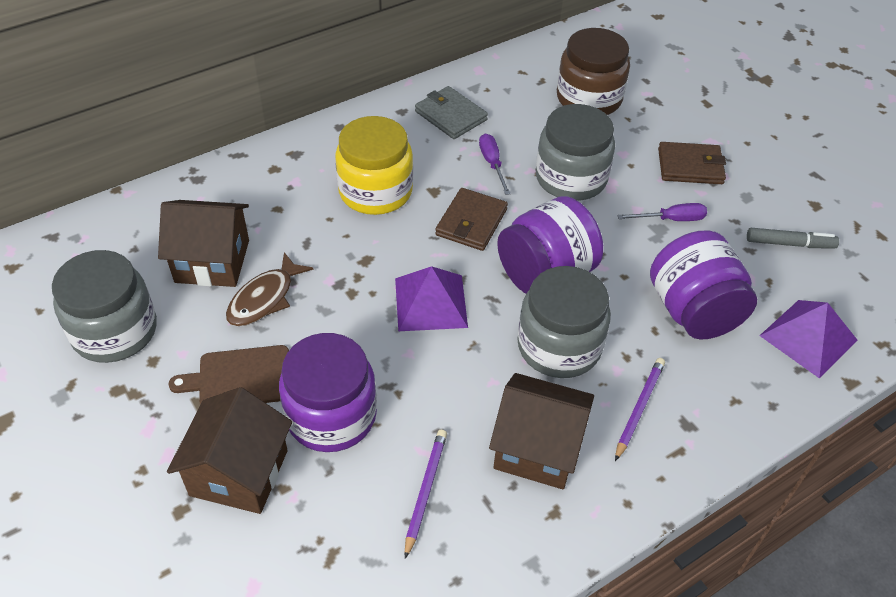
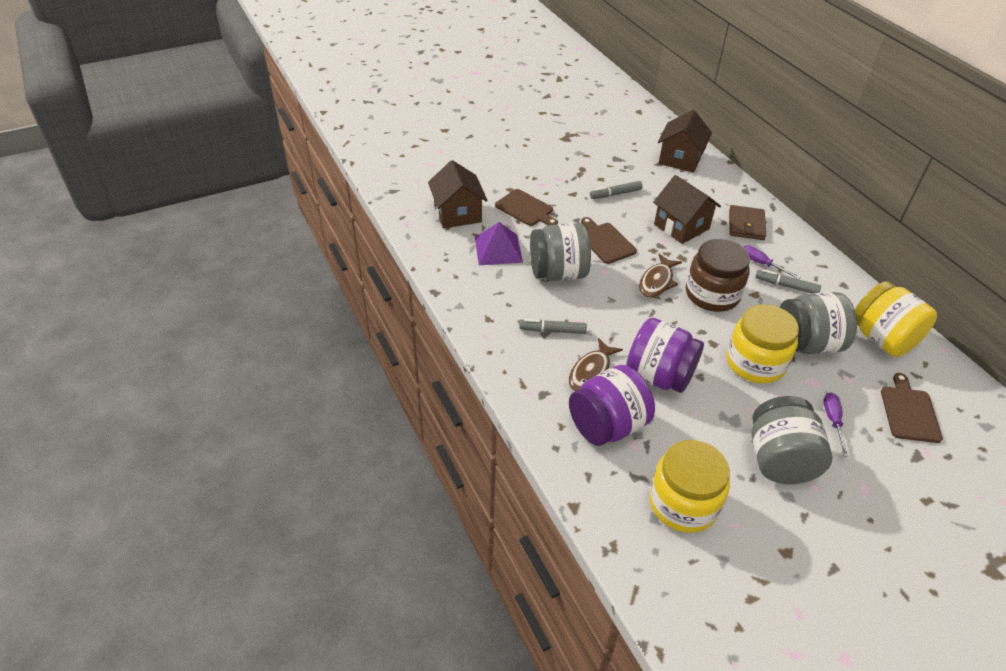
brown cutting board: [168,345,289,405] = 1 -> [495,189,558,226] [581,217,637,264] [881,373,943,443] = 3
brown fish: [226,252,314,326] = 1 -> [569,338,623,391] [639,254,682,298] = 2
brown wallet: [435,188,508,251] [658,142,726,184] = 2 -> [729,205,766,240] = 1
grey marker: [747,228,839,249] = 1 -> [519,319,587,334] [590,181,643,199] [755,269,821,293] = 3
grey wallet: [415,86,488,139] = 1 -> none = 0
purple jar: [279,333,377,452] [497,196,603,294] [650,230,757,340] = 3 -> [569,365,655,446] [626,318,704,393] = 2
purple pencil: [405,430,447,559] [615,358,665,461] = 2 -> none = 0
purple pyramid: [395,266,468,331] [759,300,858,378] = 2 -> [475,222,523,265] = 1
yellow jar: [335,116,413,215] = 1 -> [649,440,730,533] [726,304,799,383] [855,281,937,357] = 3

